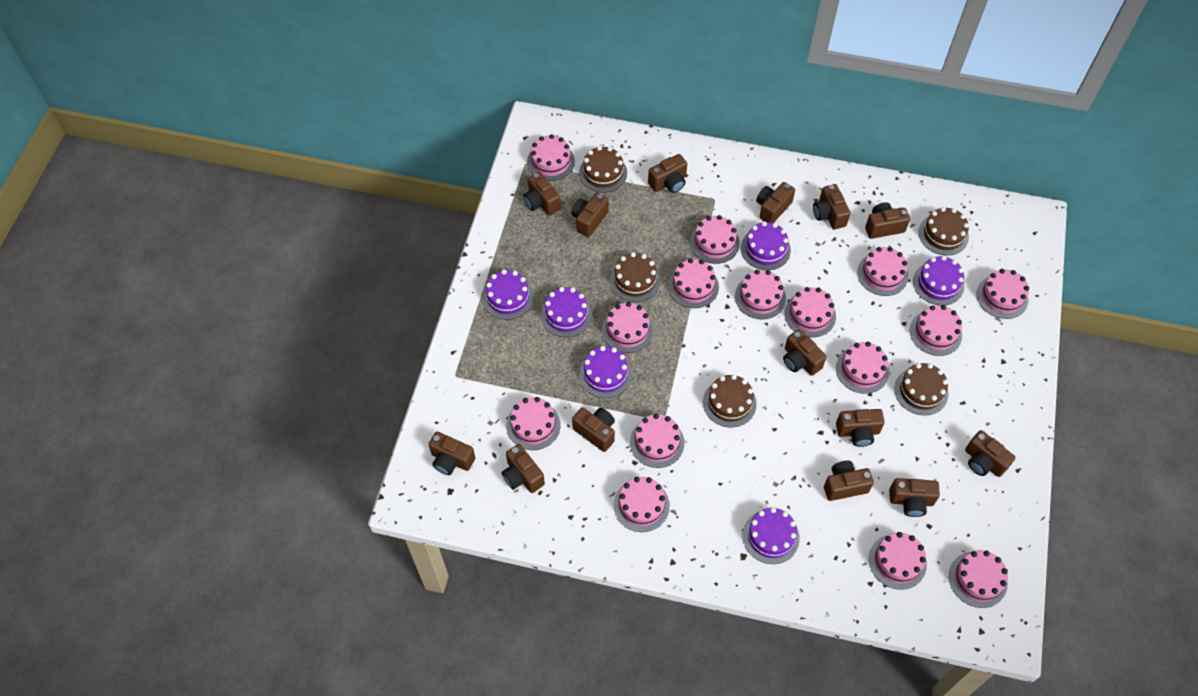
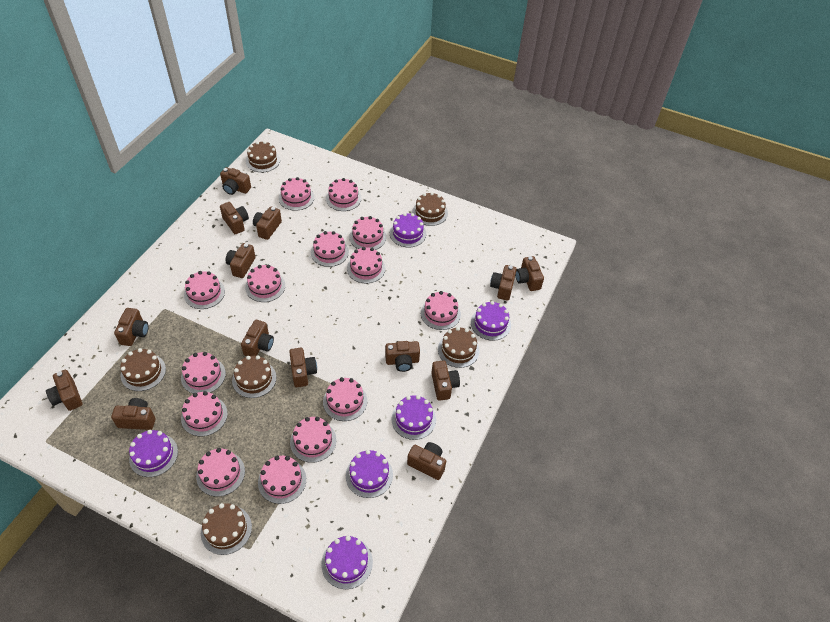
brown cake: [579,146,627,193] [610,252,660,302] [703,374,757,427] [894,363,948,415] [919,207,969,255] = 5 -> [120,348,166,391] [201,503,252,555] [232,355,276,398] [246,141,280,172] [412,192,448,226] [438,327,479,368] = 6
pink cake: [506,397,560,450] [527,134,575,181] [602,302,654,353] [614,477,670,532] [630,414,684,468] [668,258,719,308] [690,215,740,264] [735,270,786,320] [784,287,836,337] [836,342,889,394] [857,247,908,296] [869,532,927,590] [910,305,962,356] [949,550,1008,608] [976,269,1029,319] = 15 -> [181,352,226,394] [181,391,228,436] [184,271,225,309] [196,448,245,497] [245,265,285,302] [258,456,306,504] [279,177,315,211] [290,417,337,463] [311,231,349,267] [323,377,367,421] [326,178,361,211] [347,247,386,283] [349,216,387,250] [421,291,461,330] = 14

